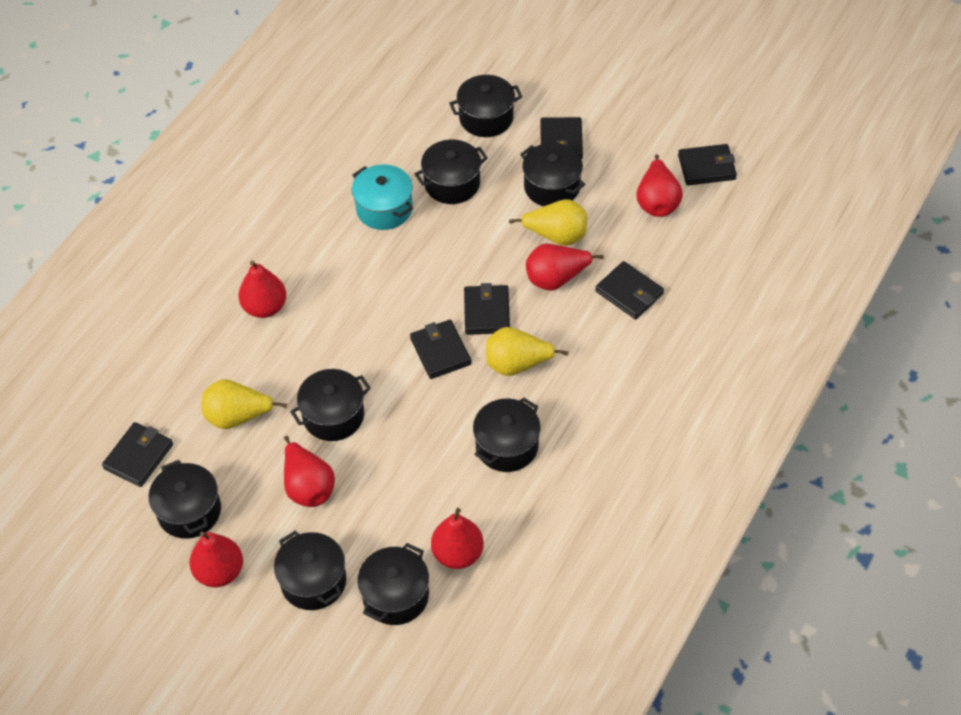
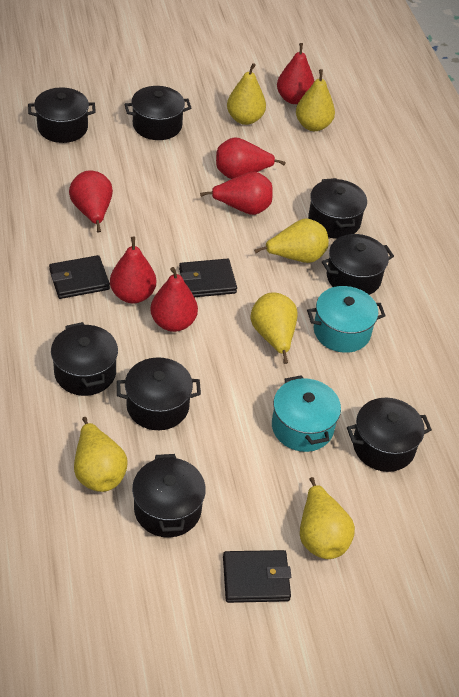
black wallet: [102,422,173,487] [410,320,472,379] [464,283,510,335] [540,117,583,159] [595,261,664,319] [678,144,737,185] = 6 -> [49,255,110,299] [179,259,237,297] [223,550,291,603] = 3
turquoise pot: [352,164,413,230] = 1 -> [272,375,341,452] [307,286,386,353] = 2
yellow pear: [202,379,287,429] [486,327,568,376] [509,199,587,246] = 3 -> [74,417,128,492] [227,63,266,125] [251,293,298,364] [254,218,329,263] [296,69,335,131] [300,477,355,559] = 6

